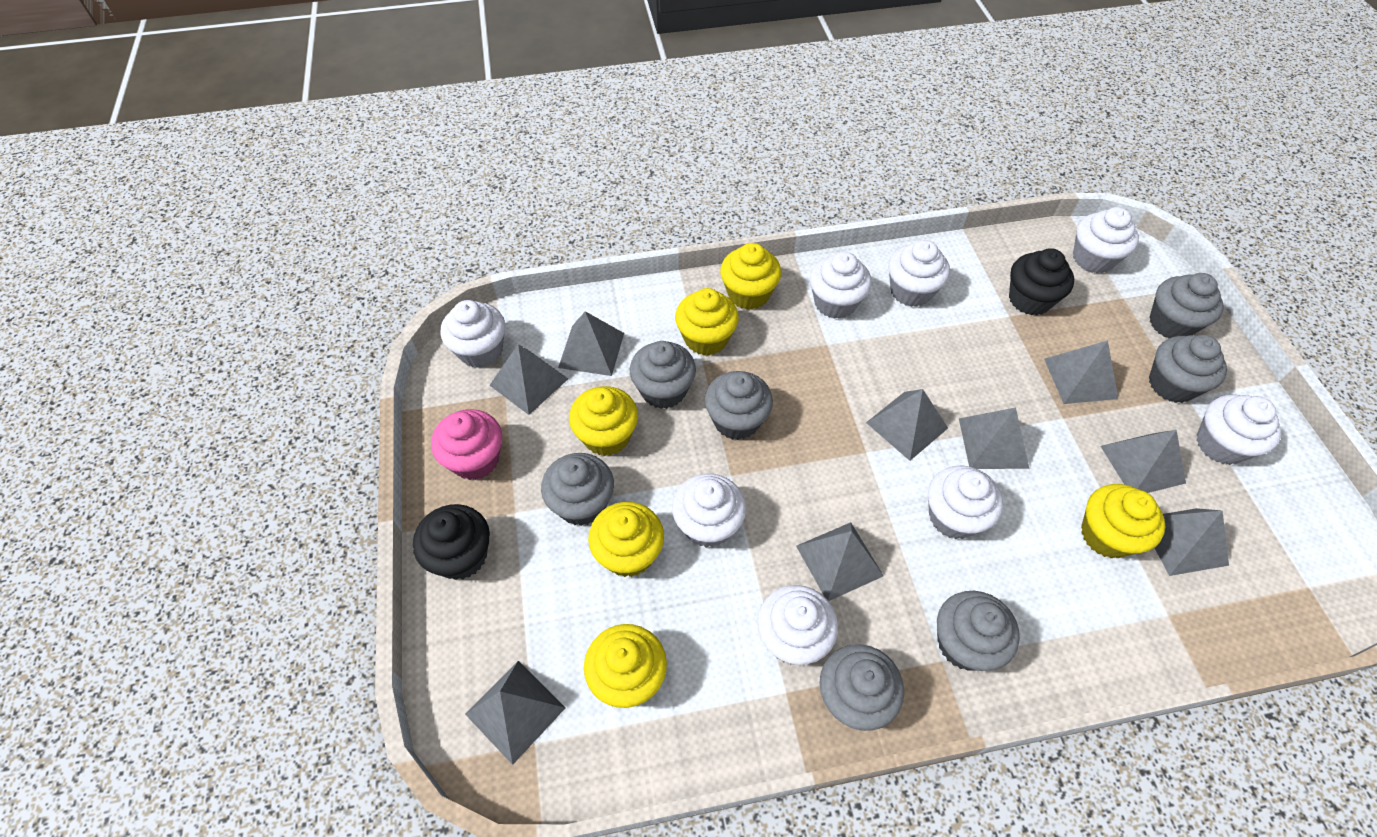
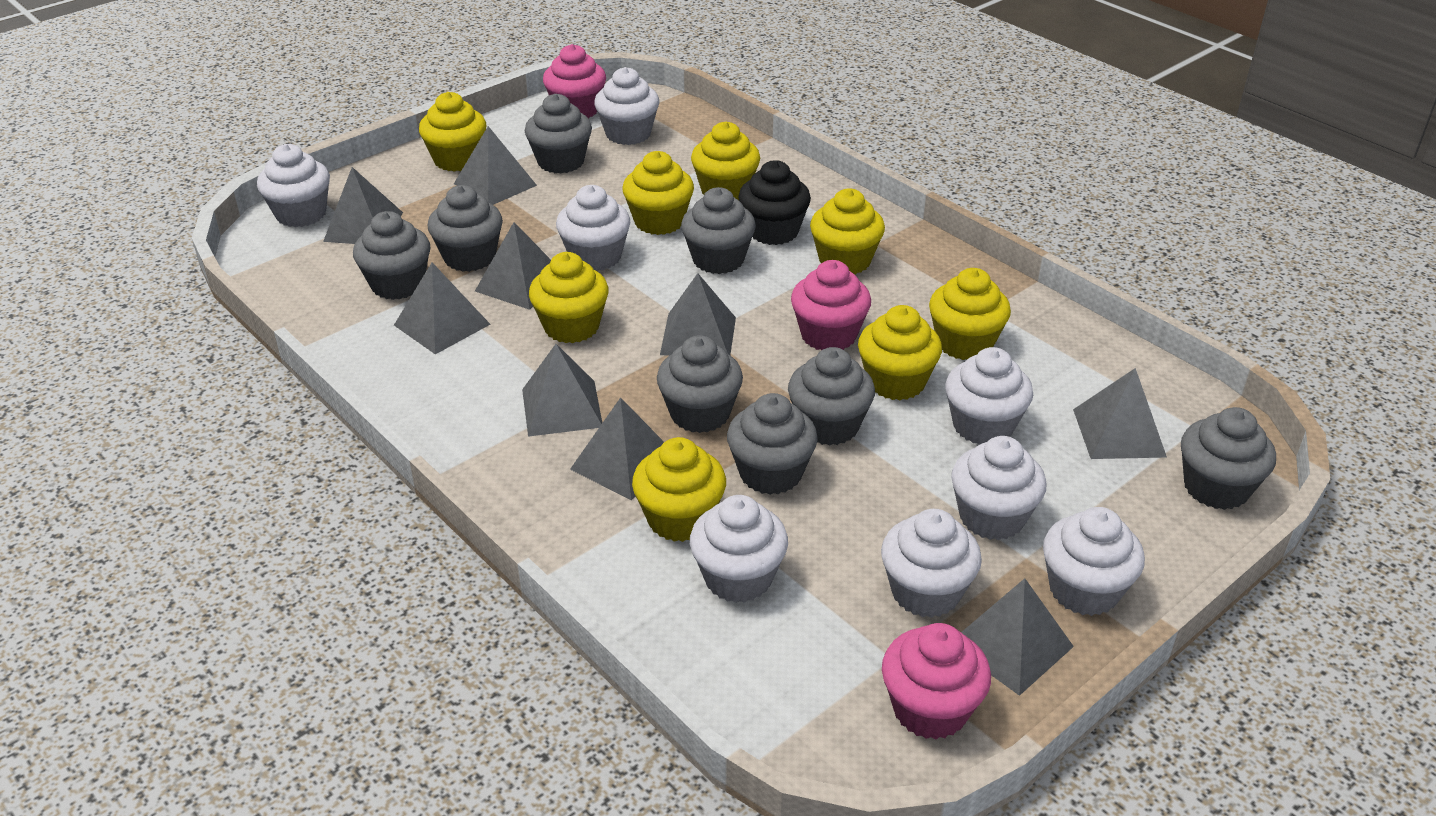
black cupcake: [413,504,490,580] [1009,248,1074,315] = 2 -> [738,160,811,245] = 1
grey cupcake: [541,453,614,526] [630,341,696,409] [705,371,773,440] [819,644,904,731] [937,591,1020,671] [1149,273,1224,338] [1149,335,1227,403] = 7 -> [353,211,430,300] [428,185,503,272] [525,94,592,174] [657,335,743,433] [681,187,756,274] [727,393,818,495] [788,347,875,446] [1181,407,1276,510] = 8
pink cupcake: [431,409,502,480] = 1 -> [543,44,606,118] [791,260,871,350] [882,623,991,740] = 3
yellow cupcake: [569,386,638,456] [584,624,667,708] [588,502,664,577] [675,288,739,356] [720,243,781,310] [1081,484,1166,558] = 6 -> [419,92,486,172] [529,252,609,343] [622,151,694,235] [632,437,726,542] [691,122,760,200] [810,188,885,274] [858,305,942,400] [929,268,1011,360] = 8

